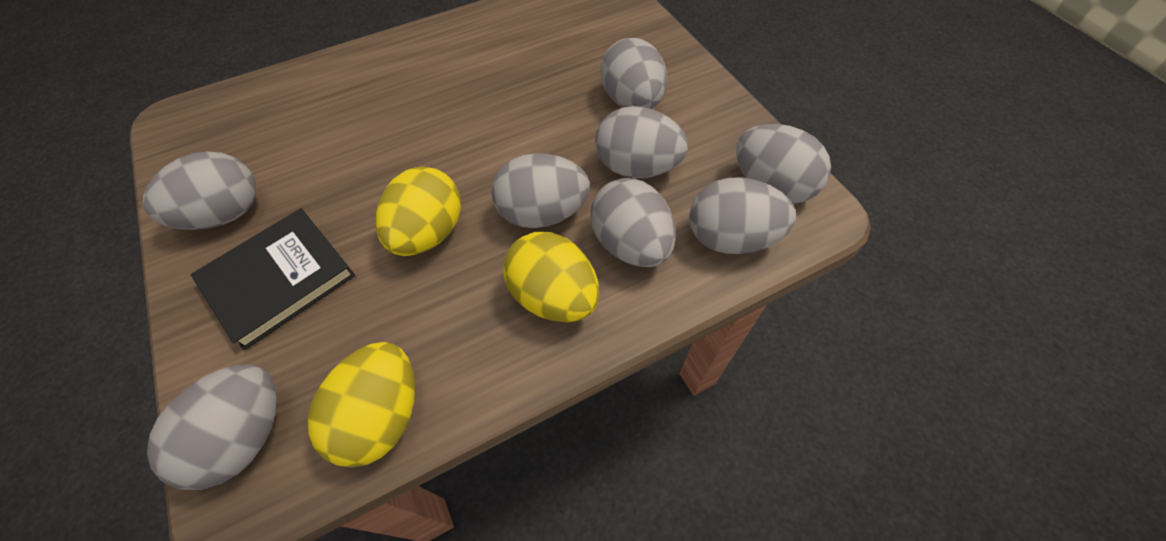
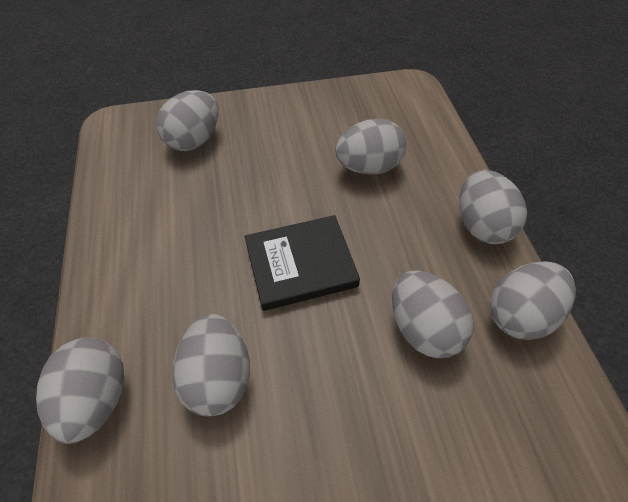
grey egg: [143,151,257,230] [147,364,277,490] [491,153,590,228] [591,178,676,267] [595,106,688,178] [601,38,667,109] [689,178,796,254] [736,124,831,204] = 8 -> [36,338,124,444] [156,90,219,151] [172,314,250,416] [335,118,406,175] [392,270,474,358] [459,170,527,244] [490,261,576,340] = 7
yellow egg: [308,342,415,468] [376,166,461,256] [503,231,599,322] = 3 -> none = 0

